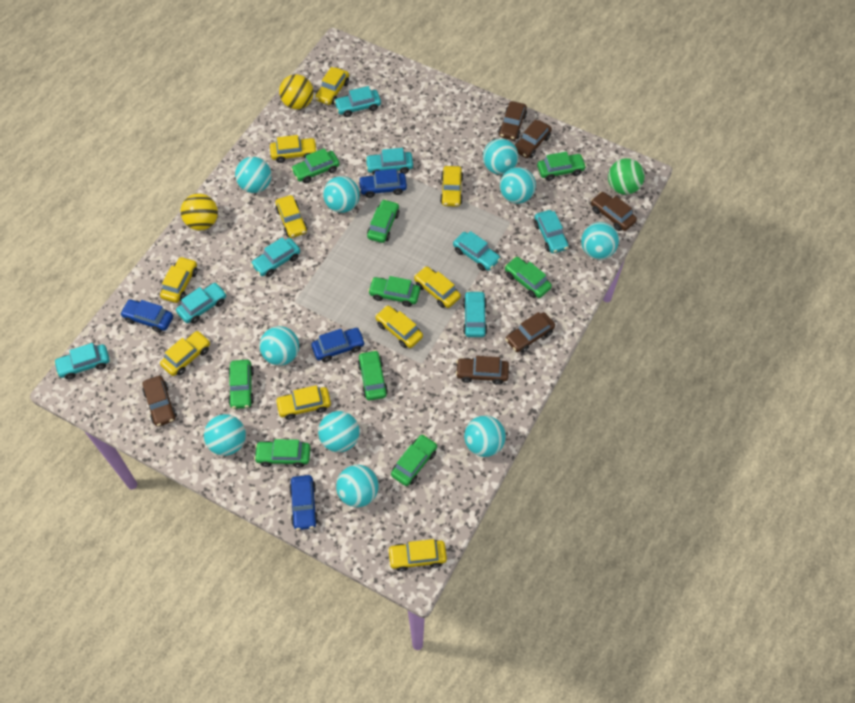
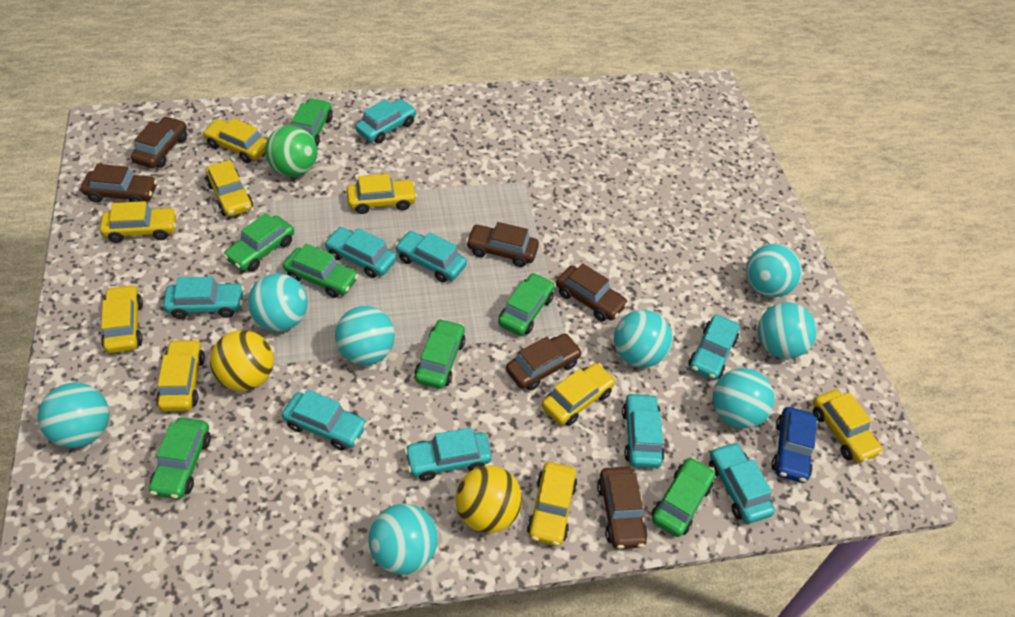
blue car: [120,299,173,333] [289,475,318,530] [311,328,365,362] [358,169,407,198] = 4 -> [772,407,817,483] = 1
green car: [228,360,254,409] [254,439,311,468] [291,148,340,183] [358,350,388,401] [367,199,399,243] [368,276,420,307] [391,434,437,486] [505,256,552,298] [537,152,586,181] = 9 -> [149,418,211,499] [223,213,294,271] [283,244,359,298] [291,98,332,146] [415,319,466,389] [498,273,555,336] [652,457,715,537] = 7
turquoise ball: [204,414,246,456] [235,157,271,193] [260,326,299,366] [318,411,360,452] [323,176,360,213] [336,465,379,507] [464,415,506,457] [483,139,518,175] [500,167,536,204] [581,222,619,259] = 10 -> [38,383,110,448] [248,273,308,332] [335,306,395,365] [369,504,438,575] [614,310,672,368] [713,368,774,429] [746,244,802,298] [758,302,817,359] = 8
turquoise car: [54,343,110,380] [176,283,226,324] [251,237,300,277] [334,86,381,117] [365,148,413,175] [453,231,501,271] [463,291,487,337] [534,210,569,253] = 8 -> [163,277,244,319] [282,389,368,450] [324,227,397,278] [355,99,417,144] [395,231,467,282] [404,428,492,481] [622,393,664,468] [688,315,740,380] [709,442,775,524] = 9
yellow car: [160,257,198,303] [160,331,210,376] [270,135,317,163] [275,195,307,238] [275,385,331,420] [315,67,349,105] [375,305,423,348] [388,539,447,572] [414,266,461,308] [440,166,463,207] = 10 -> [100,201,177,243] [101,284,143,353] [156,339,205,412] [203,118,267,163] [206,160,253,217] [347,174,417,214] [527,462,577,546] [542,363,616,426] [813,390,883,463] = 9

